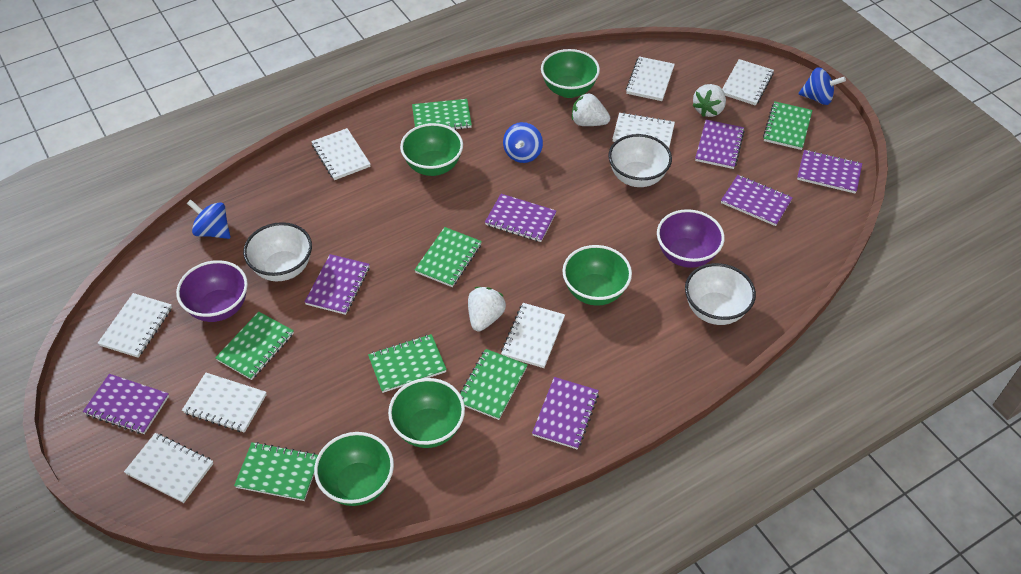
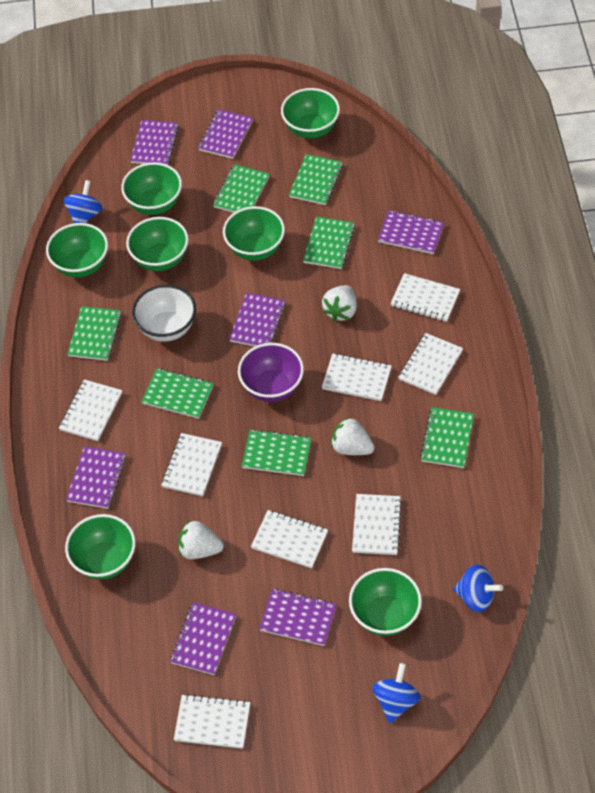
green bowl: [314,432,394,506] [388,378,465,448] [400,123,463,176] [541,49,600,98] [562,245,632,306] = 5 -> [46,223,108,278] [65,514,136,579] [121,162,182,215] [126,217,189,271] [223,206,285,261] [281,88,340,138] [349,568,422,636] = 7
purple bowl: [176,260,248,322] [657,209,725,268] = 2 -> [238,343,304,402] = 1
white bowl: [243,222,312,281] [608,134,672,187] [685,263,756,325] = 3 -> [132,285,196,342] = 1

